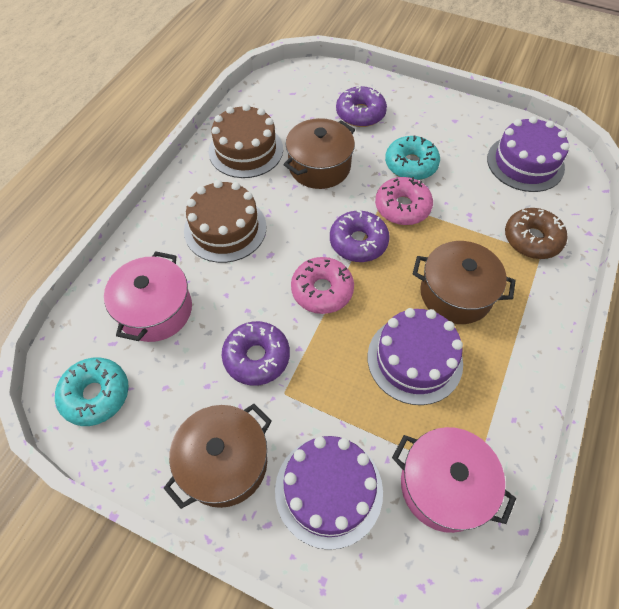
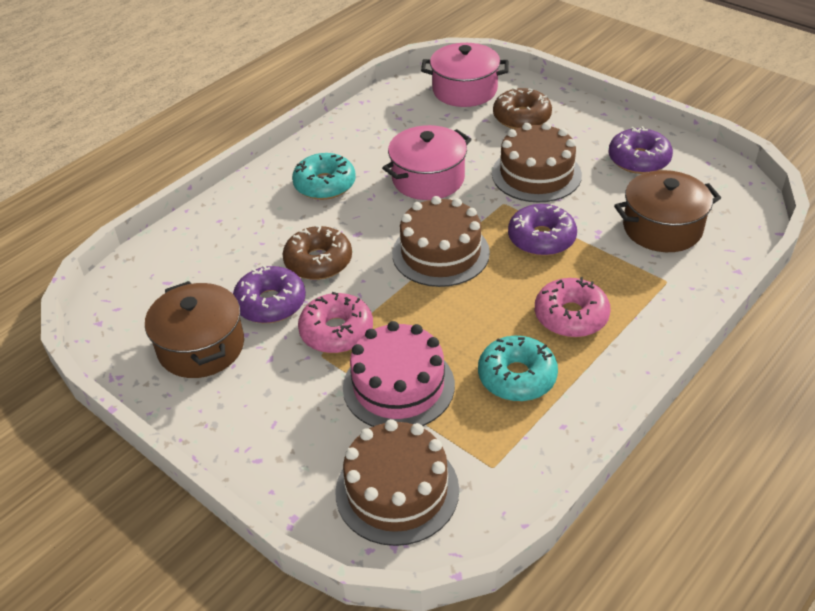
brown cake: [184,180,267,263] [209,104,283,178] = 2 -> [336,419,459,546] [392,196,490,287] [492,122,582,202] = 3
brown donut: [505,208,567,259] = 1 -> [282,225,352,280] [493,87,552,129] = 2
brown pot: [163,404,272,509] [283,118,355,189] [413,241,516,324] = 3 -> [145,281,244,378] [614,170,721,252] = 2
pink cake: none = 0 -> [343,321,455,427] = 1
purple cake: [275,436,383,550] [368,308,463,405] [487,116,570,192] = 3 -> none = 0

